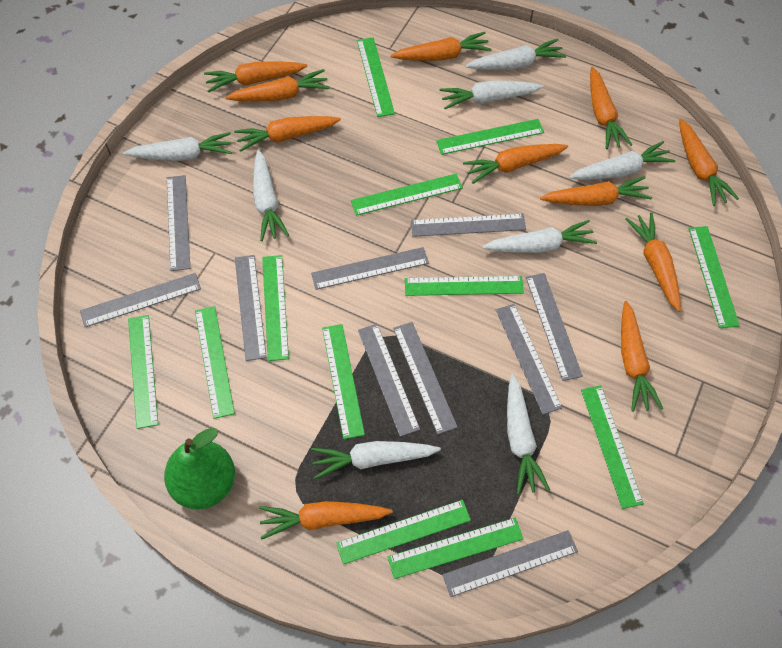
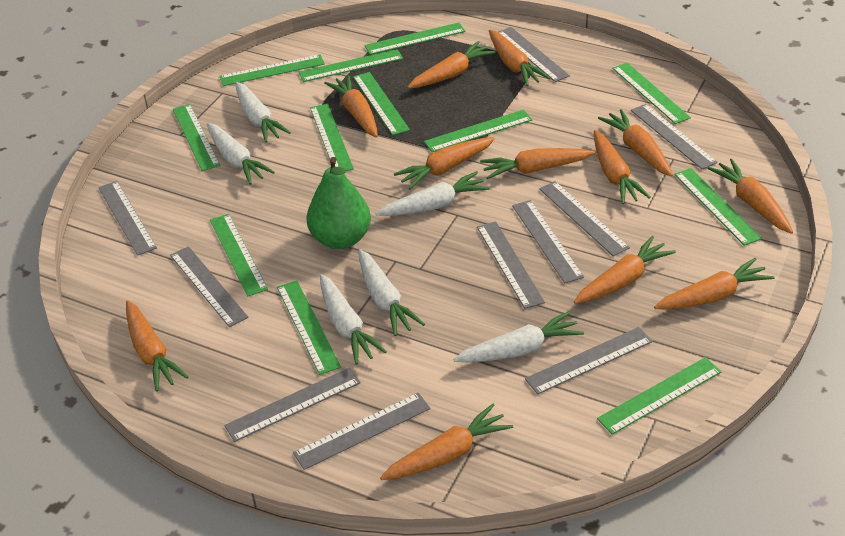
orange carrot: [204,61,307,93] [225,69,330,102] [234,116,341,152] [259,501,393,540] [390,32,492,61] [463,144,568,184] [540,176,652,206] [590,67,632,149] [621,301,663,412] [626,213,681,312] [679,119,739,206] = 11 -> [126,300,188,392] [325,75,378,138] [380,404,513,480] [394,137,495,189] [408,41,496,88] [480,148,595,179] [489,30,550,86] [574,236,676,304] [594,130,651,204] [598,109,673,177] [654,258,774,309] [707,159,793,234] = 12
white carrot: [123,132,232,161] [253,150,289,241] [311,441,441,479] [440,80,544,109] [465,39,566,70] [482,220,597,253] [507,374,550,494] [569,141,675,180] = 8 -> [207,123,275,185] [235,82,291,143] [320,274,387,365] [358,249,425,336] [375,171,490,216] [453,311,584,363] = 6

